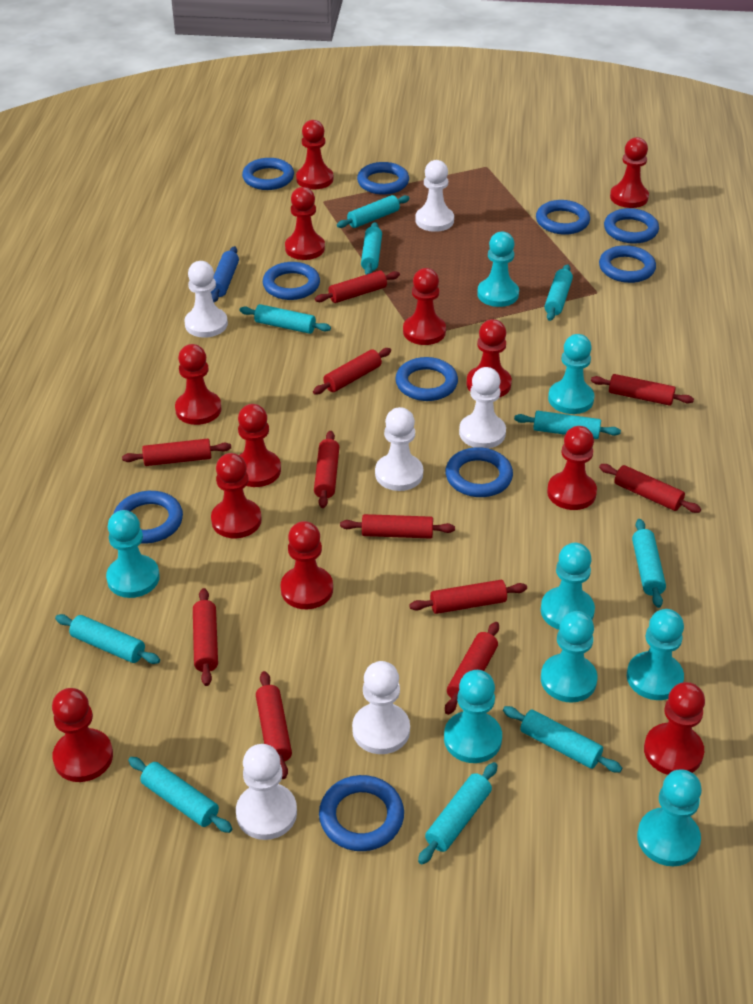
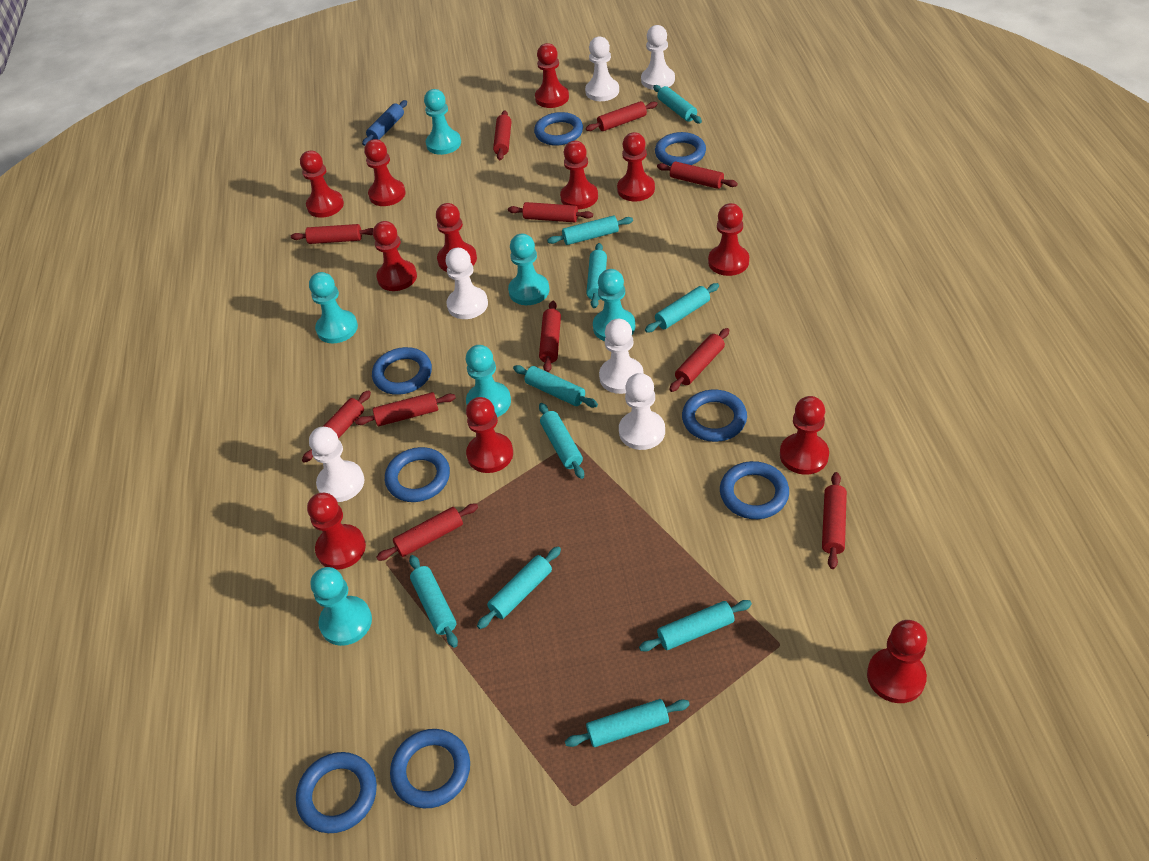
blue ring: [114,491,183,543] [242,158,294,190] [263,262,320,300] [319,775,404,851] [357,162,409,195] [395,357,458,401] [445,447,513,497] [536,200,590,235] [599,245,656,283] [604,208,659,244] = 10 -> [296,752,377,833] [372,347,432,395] [385,447,450,502] [390,729,470,808] [534,112,583,146] [655,132,706,166] [682,390,747,442] [720,461,789,519] = 8
turquoise pawn: [106,510,160,598] [444,670,502,763] [477,232,519,307] [541,543,595,630] [541,611,598,703] [548,334,594,414] [627,609,684,700] [637,769,702,866] = 8 -> [309,272,358,343] [311,567,372,646] [424,89,461,155] [466,345,511,417] [508,234,549,305] [593,269,635,341] = 6

